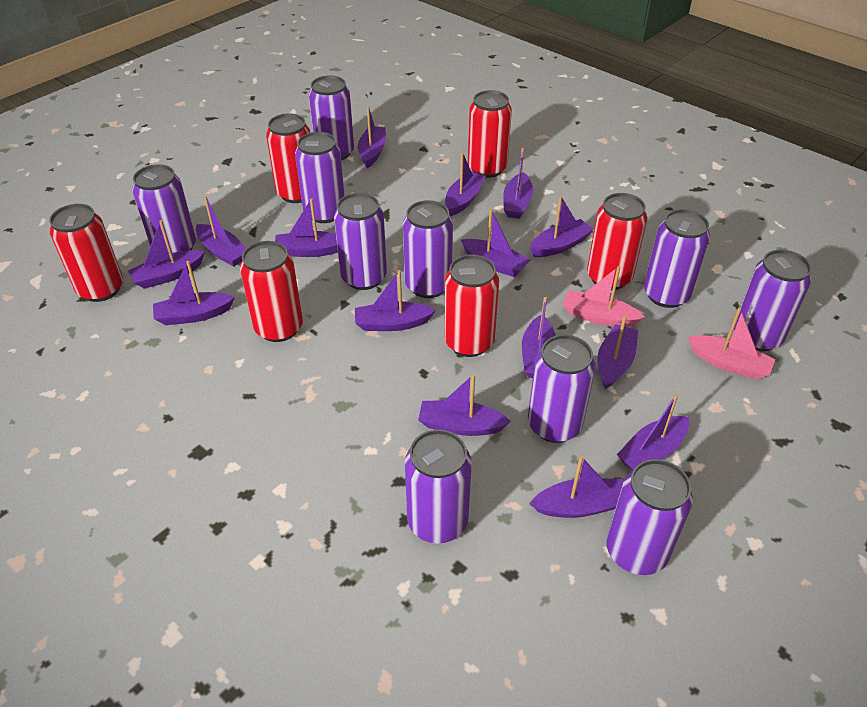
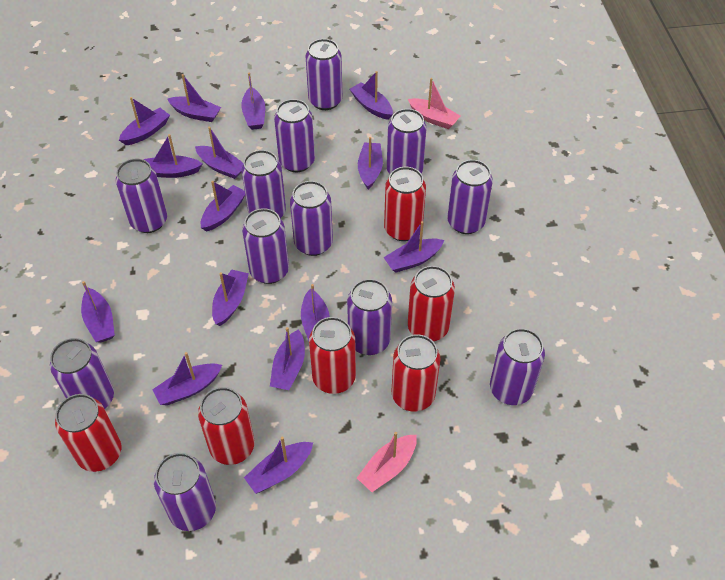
purple can: [132,164,196,254] [295,132,345,223] [309,75,354,160] [334,193,387,290] [403,200,453,298] [405,429,472,544] [528,335,596,443] [606,459,693,575] [644,209,710,308] [734,249,811,351] = 10 -> [50,338,114,409] [116,158,167,233] [154,453,216,531] [242,150,286,218] [242,208,289,284] [274,99,315,172] [290,181,333,256] [306,39,342,110] [347,279,392,355] [387,109,427,174] [447,160,493,234] [490,328,545,405] = 12

